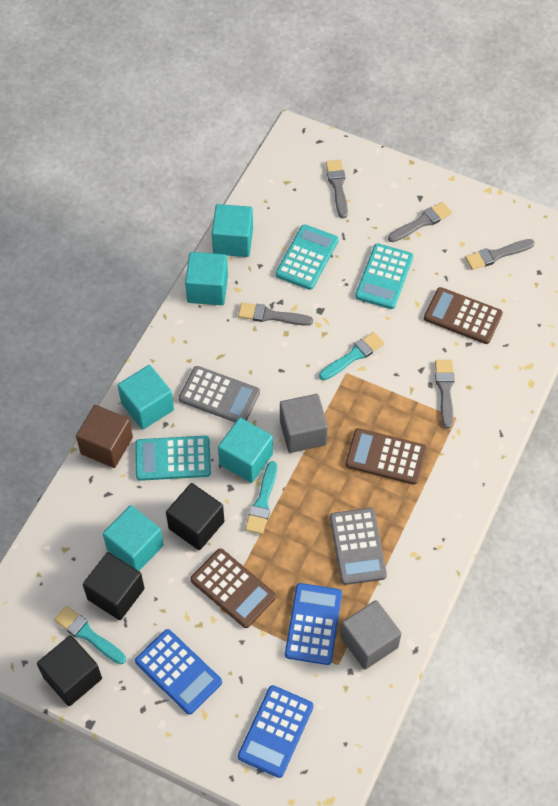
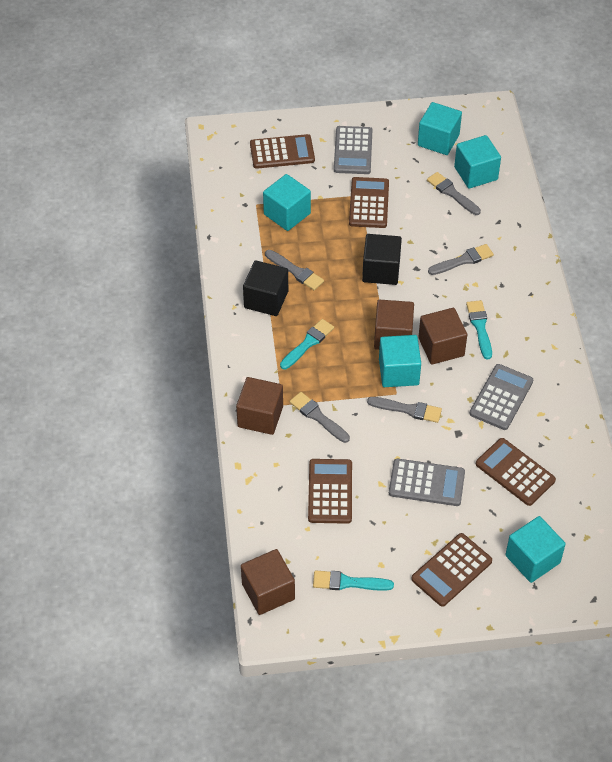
black cube: [37,635,102,706] [83,552,145,620] [166,483,224,550] = 3 -> [243,260,288,316] [362,234,402,285] = 2
blue calculator: [135,629,222,715] [238,685,314,778] [285,583,342,665] = 3 -> none = 0
brown calculator: [190,548,276,628] [345,428,427,485] [424,287,503,344] = 3 -> [250,134,315,169] [308,459,352,524] [349,177,389,228] [411,533,492,607] [476,438,556,506] = 5
brown cube: [76,405,133,468] = 1 -> [236,377,283,435] [241,549,295,615] [374,300,414,350] [418,308,467,365] = 4
grey calculator: [179,366,260,422] [330,508,387,585] = 2 -> [334,126,373,174] [389,459,465,506] [469,364,533,430] = 3
grey cube: [280,394,328,453] [340,600,401,669] = 2 -> none = 0
turquoise calculator: [135,436,211,481] [276,224,339,290] [355,243,413,309] = 3 -> none = 0

